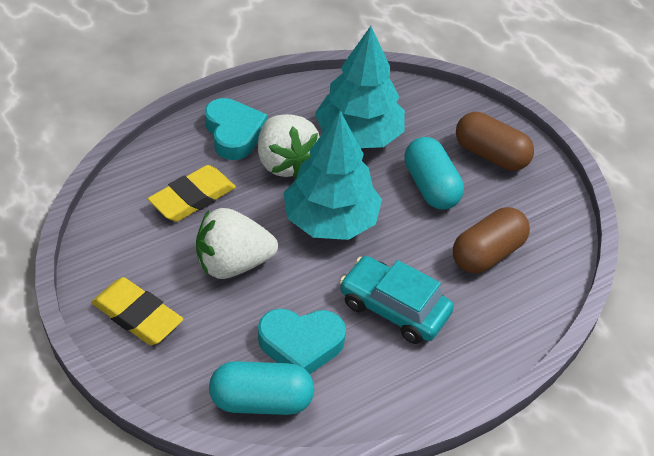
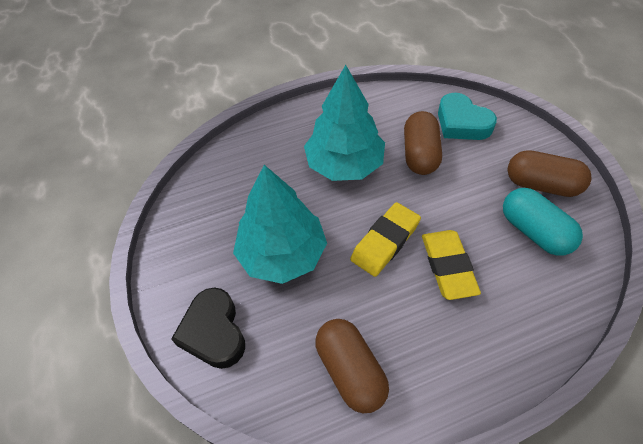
black heart: none = 0 -> [171,287,245,369] = 1
brown capsule: [453,207,530,273] [456,112,534,171] = 2 -> [315,319,389,413] [404,111,442,175] [508,150,592,197] = 3
turquoise capsule: [209,361,314,415] [404,137,464,209] = 2 -> [503,188,583,256] = 1
turquoise car: [339,256,454,344] = 1 -> none = 0
turquoise heart: [205,98,267,160] [258,309,346,374] = 2 -> [438,93,497,140] = 1
white strawberry: [196,208,278,279] [258,114,320,178] = 2 -> none = 0

